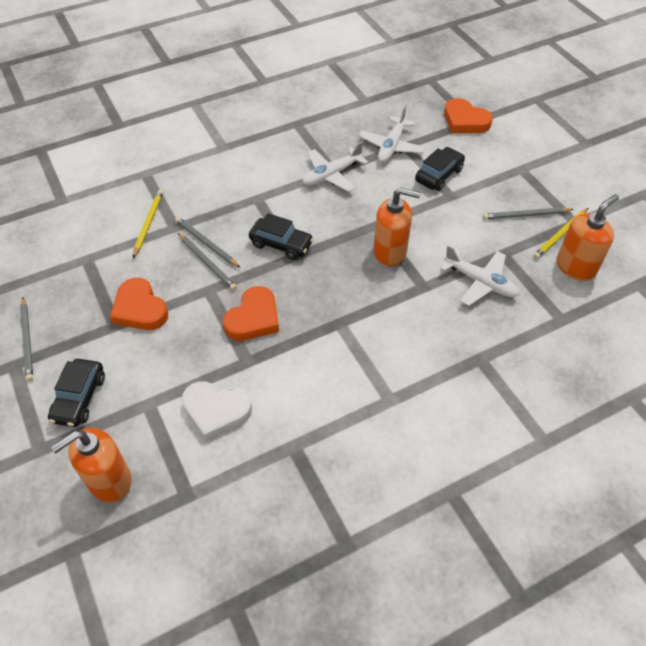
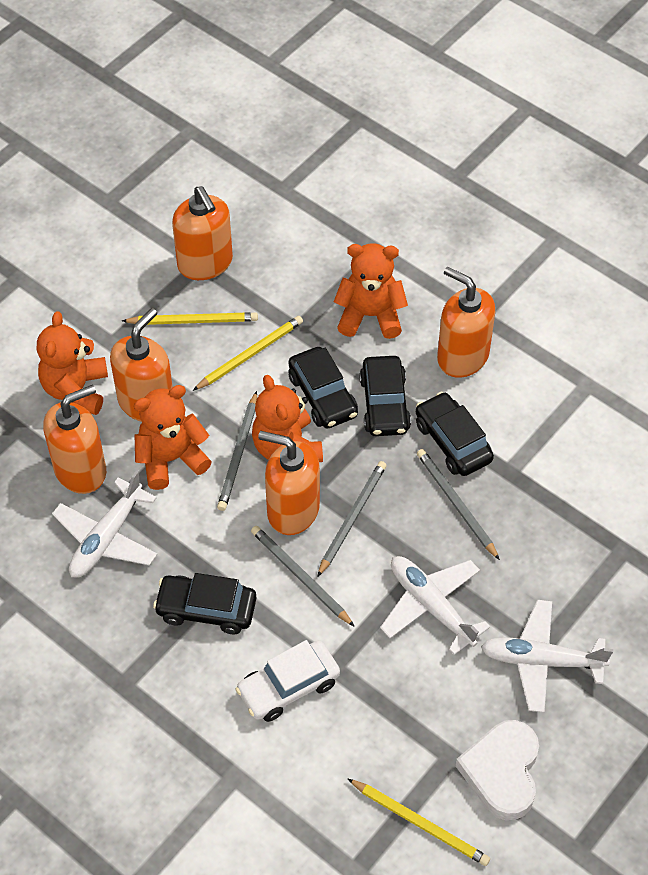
black car: [48,359,105,427] [249,213,314,260] [415,147,465,191] = 3 -> [153,573,256,635] [288,347,358,429] [359,356,411,436] [416,392,494,476] = 4
orange heart: [110,278,168,330] [223,286,279,341] [444,98,493,133] = 3 -> none = 0
orange soap dispenser: [51,428,131,502] [373,187,421,266] [557,194,619,281] = 3 -> [43,385,106,494] [110,308,173,422] [172,186,233,280] [258,431,320,535] [437,267,495,378] = 5
orange teddy bear: none = 0 -> [37,312,108,415] [134,385,212,490] [252,375,323,462] [334,243,408,339] = 4
white car: none = 0 -> [235,640,340,722] = 1
yellow pencil: [133,189,163,258] [533,208,588,259] = 2 -> [122,312,258,325] [193,316,303,391] [348,779,490,866] = 3

